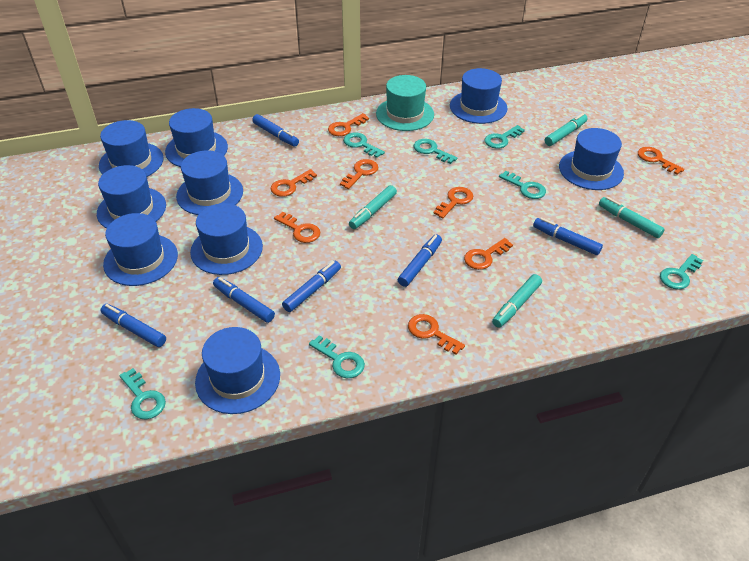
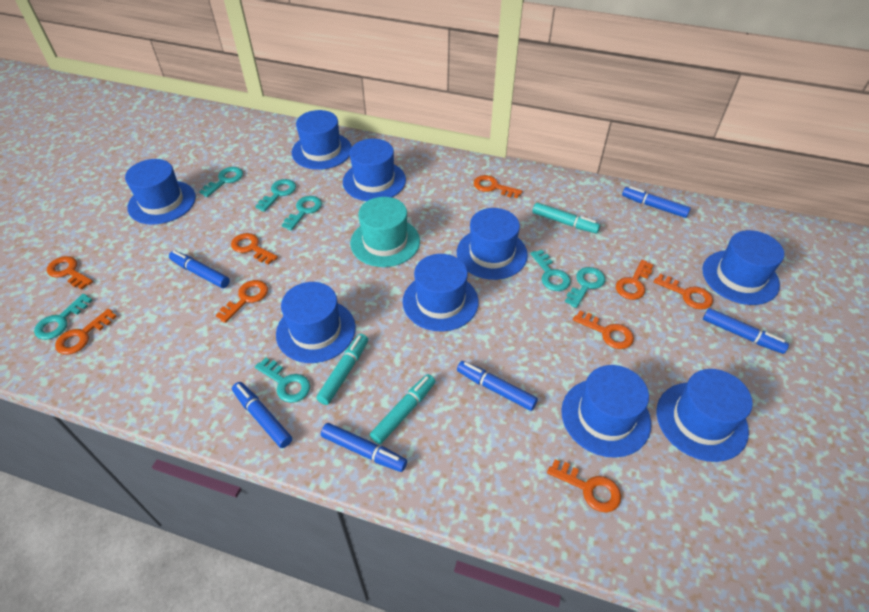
orange key: [270,169,317,197] [274,212,320,243] [328,113,369,136] [340,159,379,189] [408,314,465,355] [433,187,473,219] [464,238,513,270] [638,147,685,175] = 8 -> [47,256,93,289] [55,309,117,355] [216,280,268,323] [231,233,278,265] [474,175,523,199] [547,459,621,513] [573,311,634,349] [616,260,653,300] [654,274,713,310] = 9
turquoise marker: [349,185,397,229] [492,274,542,328] [545,113,588,146] [599,197,665,238] = 4 -> [316,334,368,405] [370,374,436,444] [533,202,600,233] = 3

